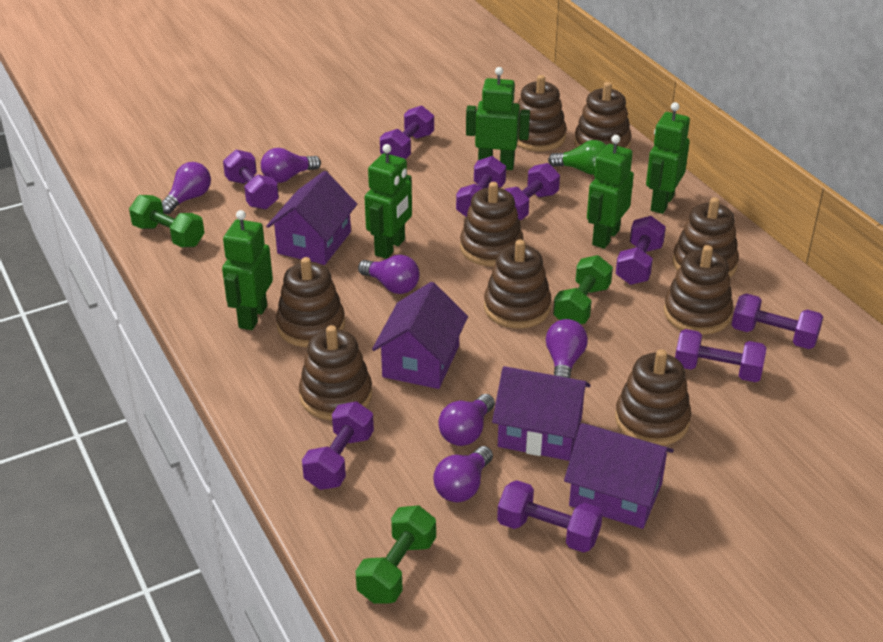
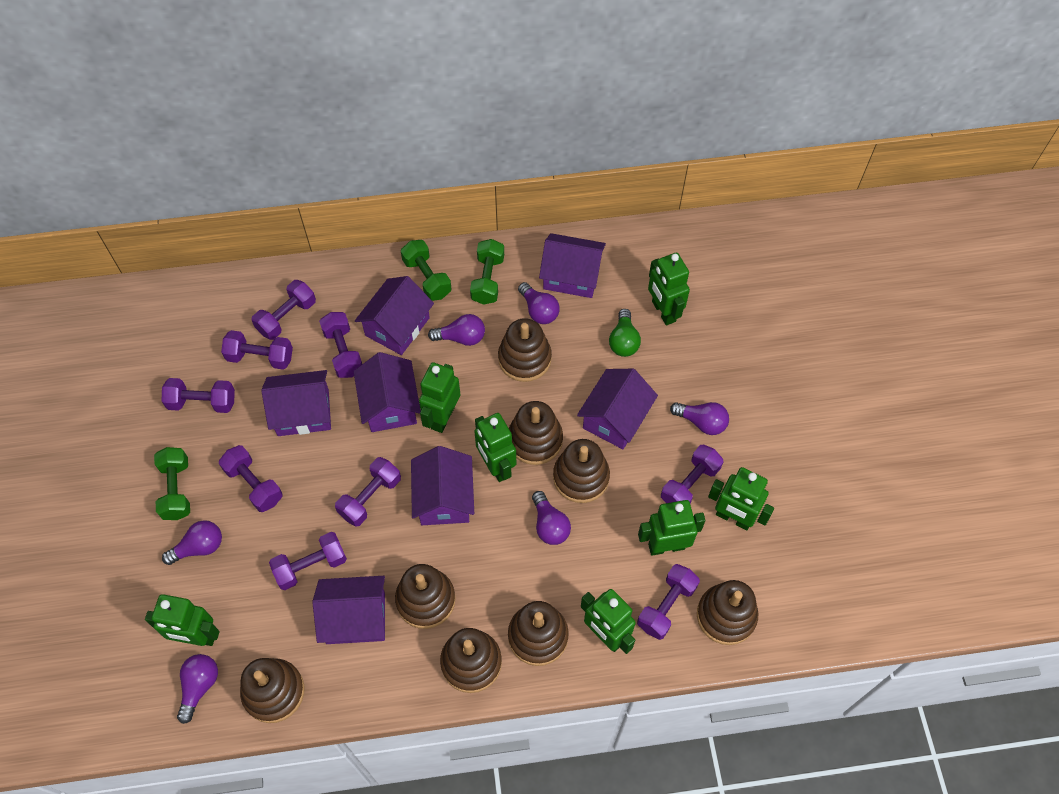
brown stacking toy: [276,257,345,347] [299,325,372,420] [460,182,524,267] [484,240,551,328] [517,75,566,151] [574,82,632,149] [615,349,691,446] [664,245,733,335] [672,197,739,277] = 9 -> [240,658,305,723] [395,564,456,629] [440,628,502,693] [498,318,552,382] [508,601,569,666] [509,401,563,465] [553,439,610,503] [697,580,758,645] = 8
green robot: [222,210,273,330] [365,144,412,259] [466,67,530,170] [587,135,634,249] [646,102,690,214] = 5 -> [145,594,220,646] [419,362,460,433] [474,413,516,482] [581,589,636,654] [638,500,705,556] [648,252,690,325] [708,467,774,531] = 7
purple house: [266,171,357,265] [372,282,468,389] [492,366,591,461] [564,423,674,529] = 4 -> [261,370,331,436] [312,576,385,644] [354,352,421,432] [355,276,434,355] [411,446,474,525] [539,233,606,298] [577,369,658,449] = 7

